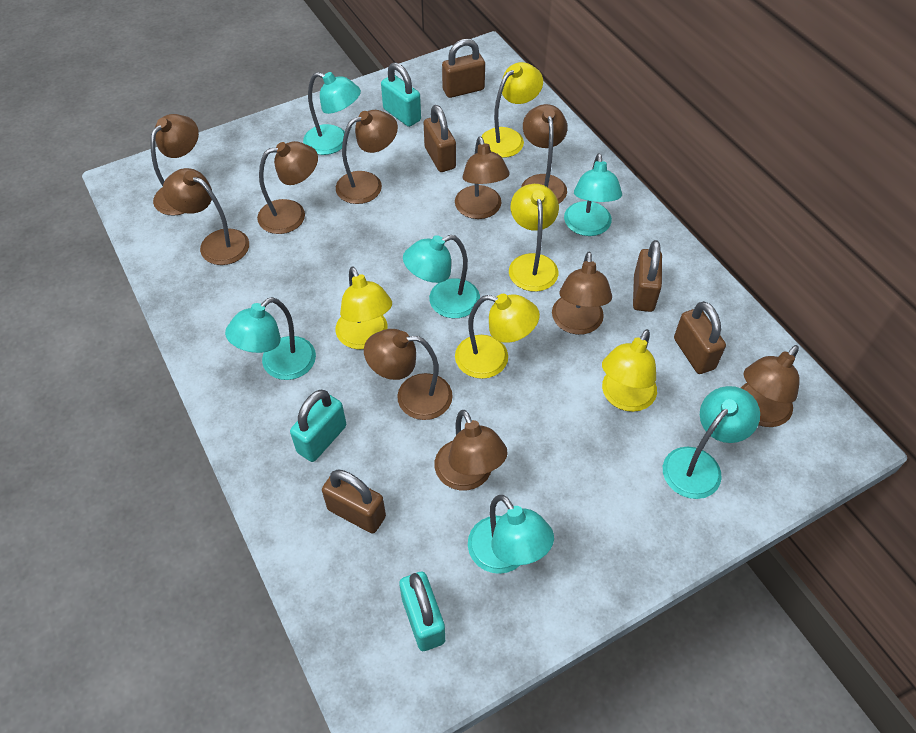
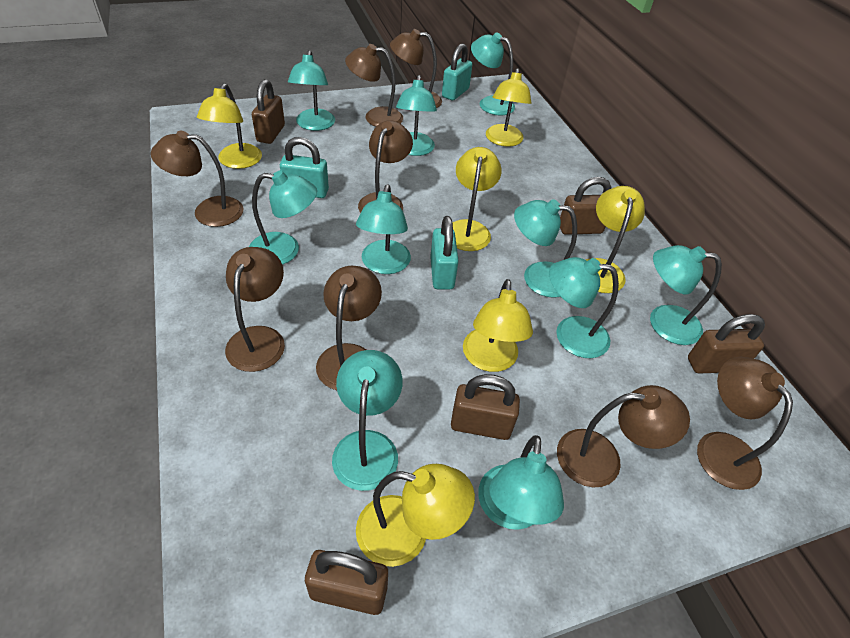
brown lamp: [150,114,199,216] [162,168,249,265] [257,141,318,234] [336,110,398,204] [364,329,453,420] [435,410,508,491] [455,136,510,219] [521,104,567,203] [552,252,612,335] [741,345,800,427] = 10 -> [151,131,243,227] [225,247,285,372] [316,266,382,390] [345,44,403,127] [358,120,413,213] [390,29,442,108] [557,385,690,487] [697,357,793,490] = 8
turquoise lamp: [225,297,316,380] [303,72,361,155] [403,235,480,318] [468,495,554,574] [564,153,622,236] [663,386,760,499] = 6 -> [249,170,317,265] [288,50,335,131] [332,350,403,491] [356,184,411,274] [396,75,437,156] [471,32,515,115] [478,435,564,530] [514,199,577,298] [549,257,619,358] [650,245,722,345] = 10
yellow lamp: [335,267,392,349] [455,294,540,379] [481,62,543,158] [509,184,559,292] [602,329,657,412] = 5 -> [197,83,262,169] [356,464,475,567] [452,147,502,251] [463,279,533,372] [486,68,531,147] [586,186,645,293] = 6

